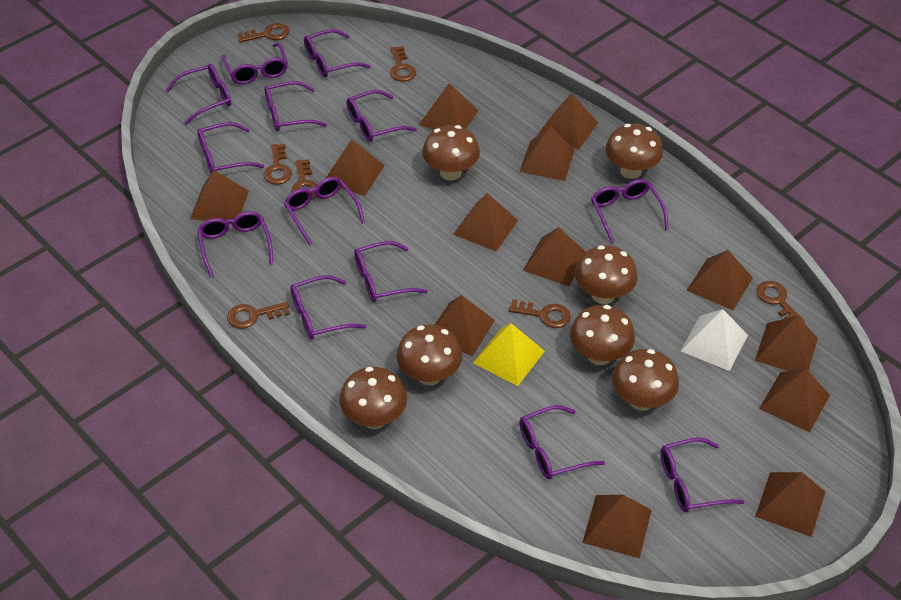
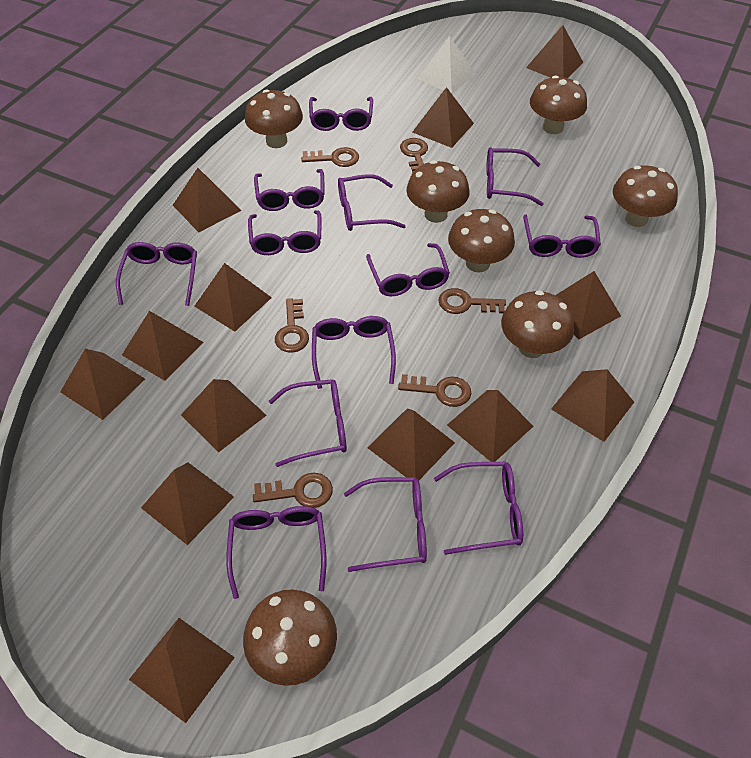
brown key: [227,302,290,329] [238,23,290,42] [264,144,292,185] [291,159,317,200] [390,46,416,82] [508,299,571,328] [756,281,805,323] = 7 -> [253,473,333,508] [275,298,309,353] [301,147,359,167] [398,374,471,407] [400,138,428,173] [438,288,506,314] = 6
yellow pyramid: [473,323,545,386] = 1 -> none = 0

